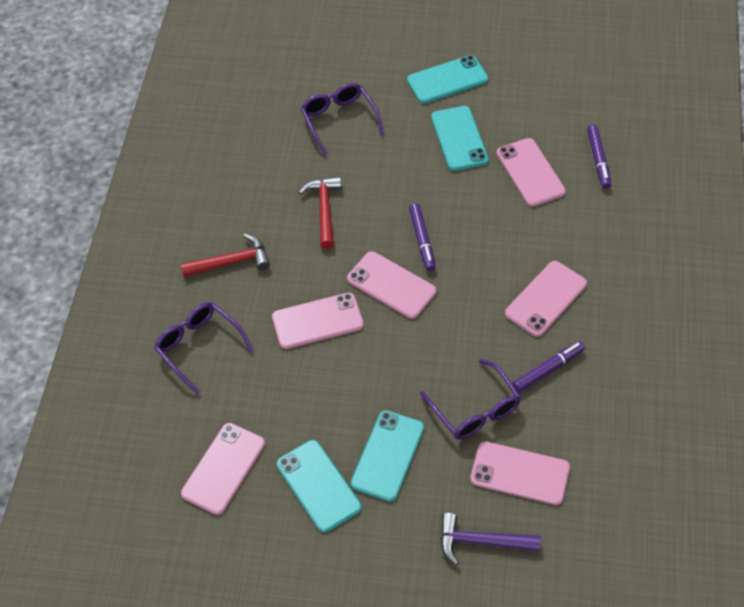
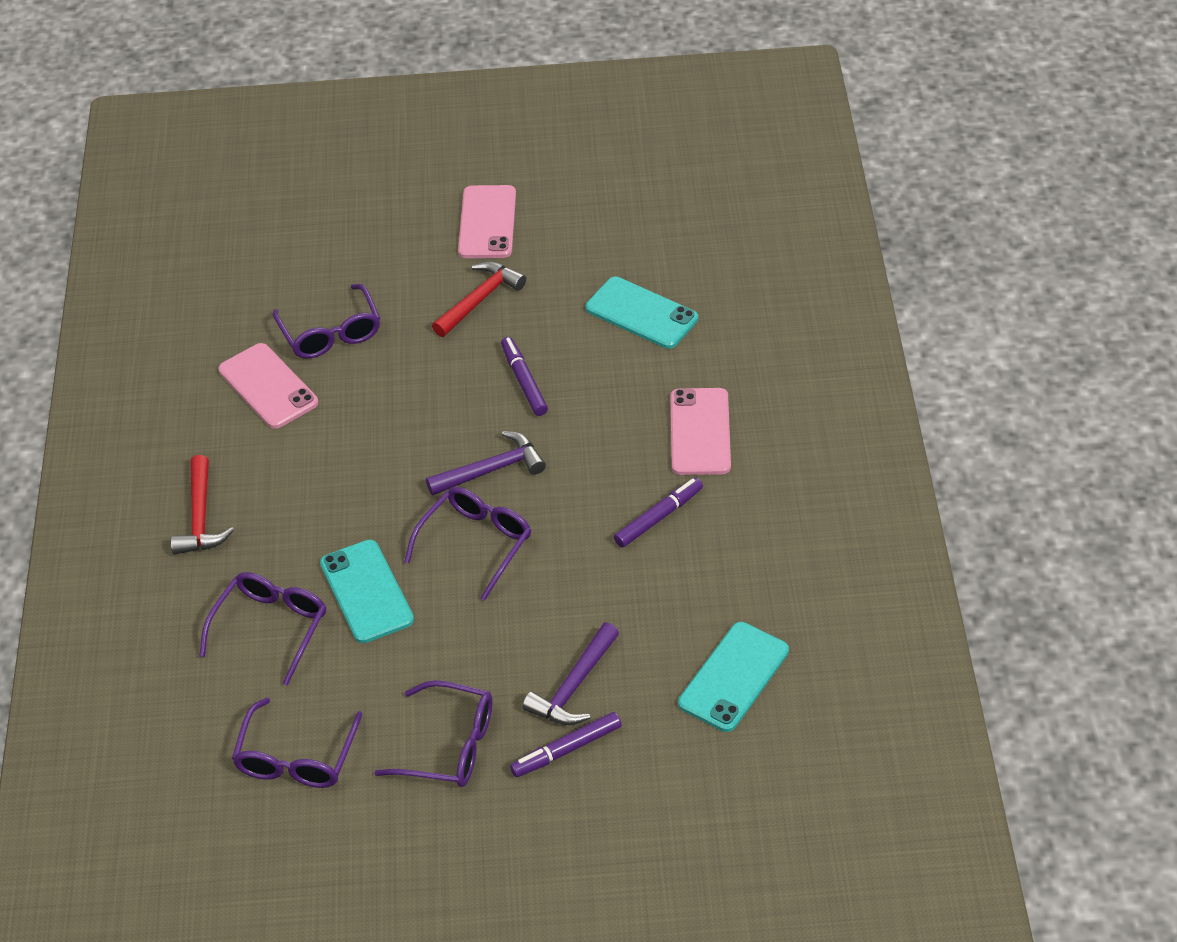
pink phone: [181,423,265,515] [272,293,364,349] [347,251,436,319] [470,441,570,505] [496,138,566,207] [505,261,587,337] = 6 -> [219,343,318,429] [458,185,516,258] [670,388,731,475] = 3
purple glasses: [154,302,254,395] [300,83,384,156] [420,359,521,440] = 3 -> [199,572,326,686] [232,698,363,788] [273,284,380,359] [374,680,493,787] [404,487,531,601] = 5
purple hammer: [441,513,541,565] = 1 -> [426,431,546,496] [522,622,619,725] = 2
turquoise phone: [276,440,362,532] [351,410,424,502] [407,55,488,104] [431,106,489,171] = 4 -> [320,540,414,643] [586,277,698,349] [678,622,789,732] = 3

